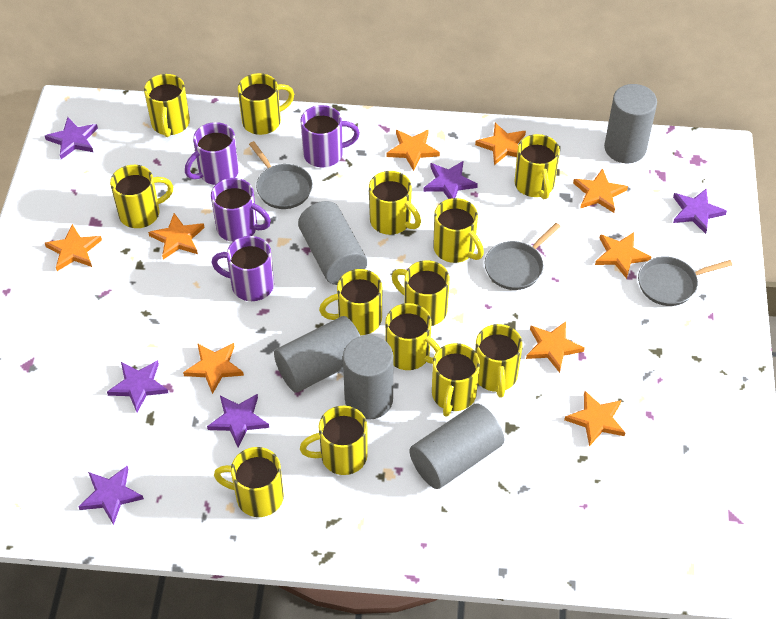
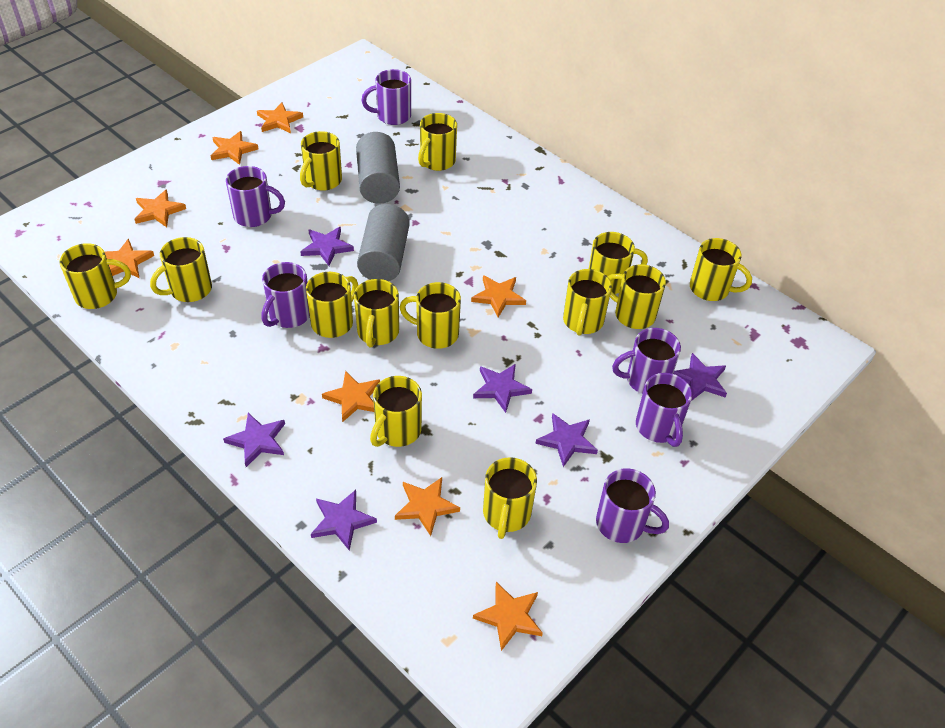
grey cylinder: [274,316,361,393] [298,201,367,285] [343,335,393,420] [409,404,505,489] [604,84,657,163] = 5 -> [356,132,400,204] [357,204,410,281] = 2
grey pan: [249,141,313,209] [485,223,561,290] [638,256,733,306] = 3 -> none = 0
orange star: [45,224,102,271] [148,213,205,260] [183,343,244,394] [387,129,440,171] [475,123,526,165] [526,321,585,373] [564,391,625,447] [573,168,628,213] [595,232,651,279] = 9 -> [105,239,154,278] [134,189,186,227] [211,131,258,165] [257,102,303,133] [322,371,380,422] [395,477,460,536] [471,275,526,317] [473,582,543,651] = 8
purple mug: [185,122,239,185] [211,178,271,242] [212,236,274,301] [301,105,360,167] = 4 -> [226,166,285,227] [262,262,310,328] [361,69,411,125] [596,468,669,543] [612,328,681,394] [636,373,692,447] = 6

